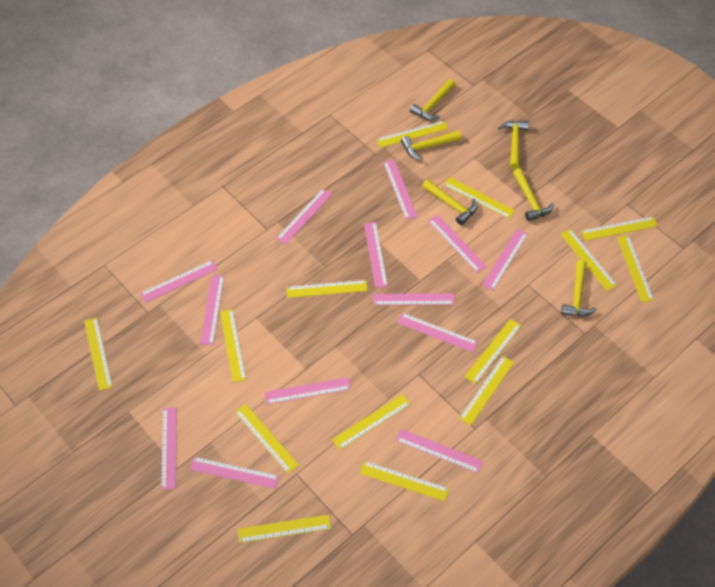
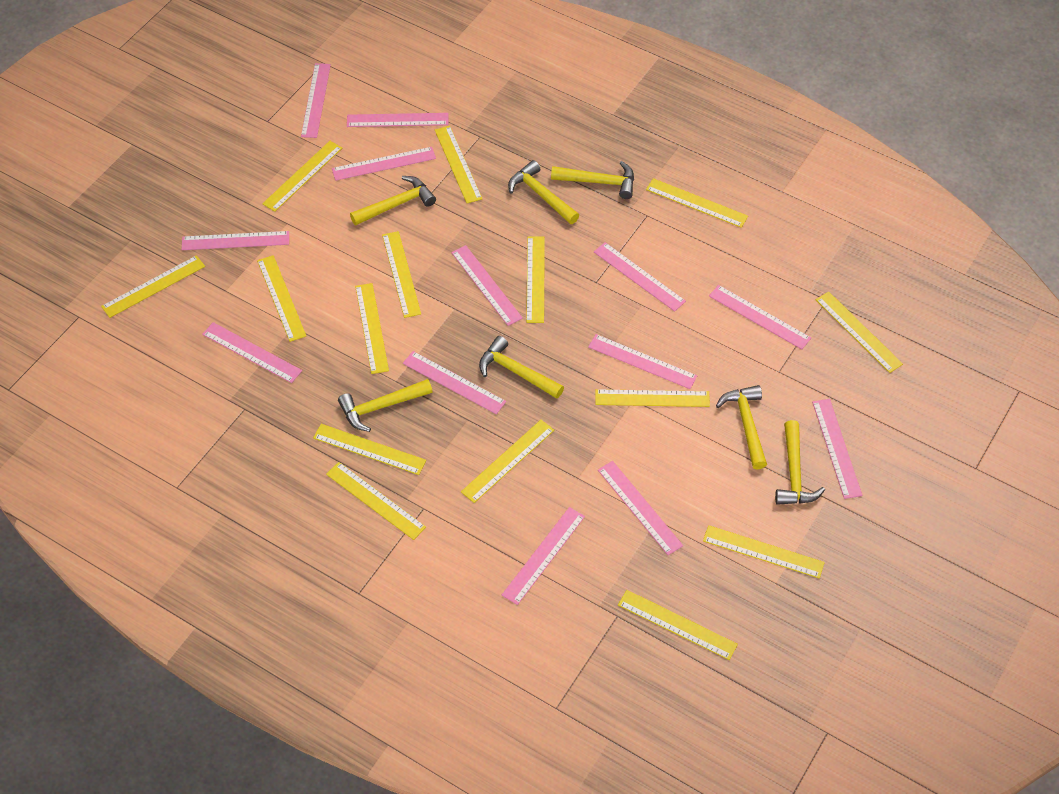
yellow hammer: [401,130,461,160] [410,79,456,120] [422,179,477,225] [498,121,529,169] [513,168,554,221] [561,260,597,316] = 6 -> [338,379,433,432] [350,176,436,225] [479,336,564,399] [508,160,579,224] [551,161,634,199] [716,385,767,469] [775,420,825,505] = 7
yellow ruler: [84,318,113,391] [220,309,246,383] [235,404,299,473] [238,515,331,543] [287,280,368,298] [332,394,411,450] [360,461,449,501] [377,120,448,148] [444,177,515,219] [459,356,514,425] [465,319,521,384] [561,229,617,291] [581,216,658,241] [617,235,654,302] = 14 -> [101,255,205,318] [257,255,306,342] [262,141,342,212] [313,424,426,475] [326,462,426,540] [355,283,389,374] [382,231,421,318] [435,126,482,203] [461,420,554,503] [526,236,545,323] [595,389,710,407] [618,590,738,660] [646,178,748,228] [703,525,825,578] [816,292,903,373] = 15

